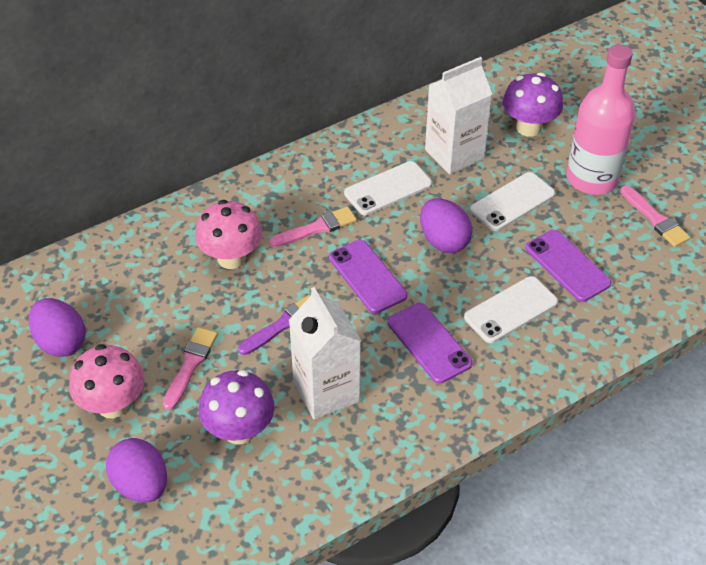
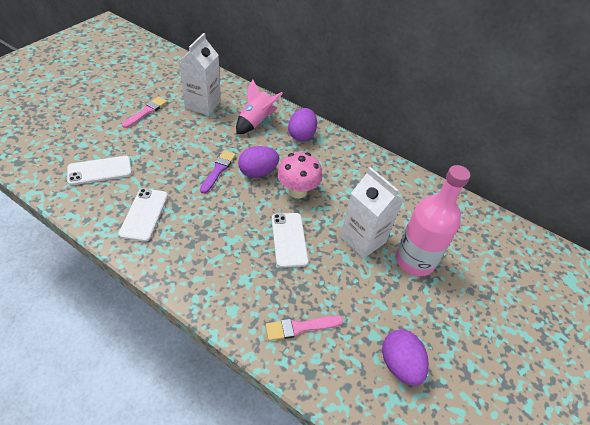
pink brush: [163,327,218,410] [269,206,357,247] [621,185,690,247] = 3 -> [122,97,167,128] [265,316,343,341] = 2
pink mushroom: [69,344,144,418] [195,200,262,269] = 2 -> [277,152,322,198] = 1
pink rocket: none = 0 -> [236,80,283,134] = 1
purple mushroom: [199,370,275,445] [503,73,563,137] = 2 -> none = 0
purple phone: [329,240,407,314] [388,303,473,384] [525,230,612,302] = 3 -> none = 0

